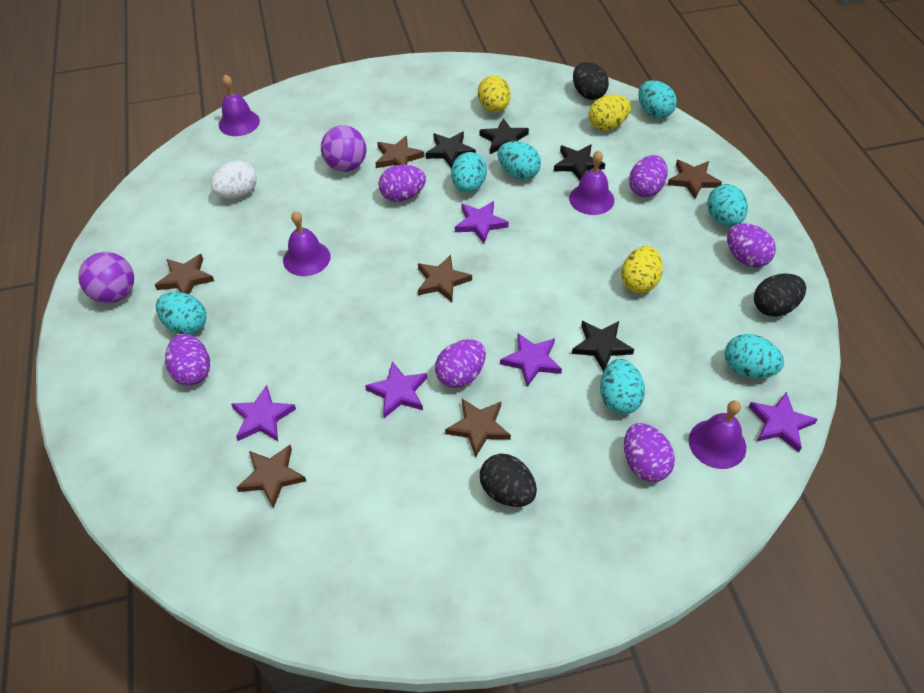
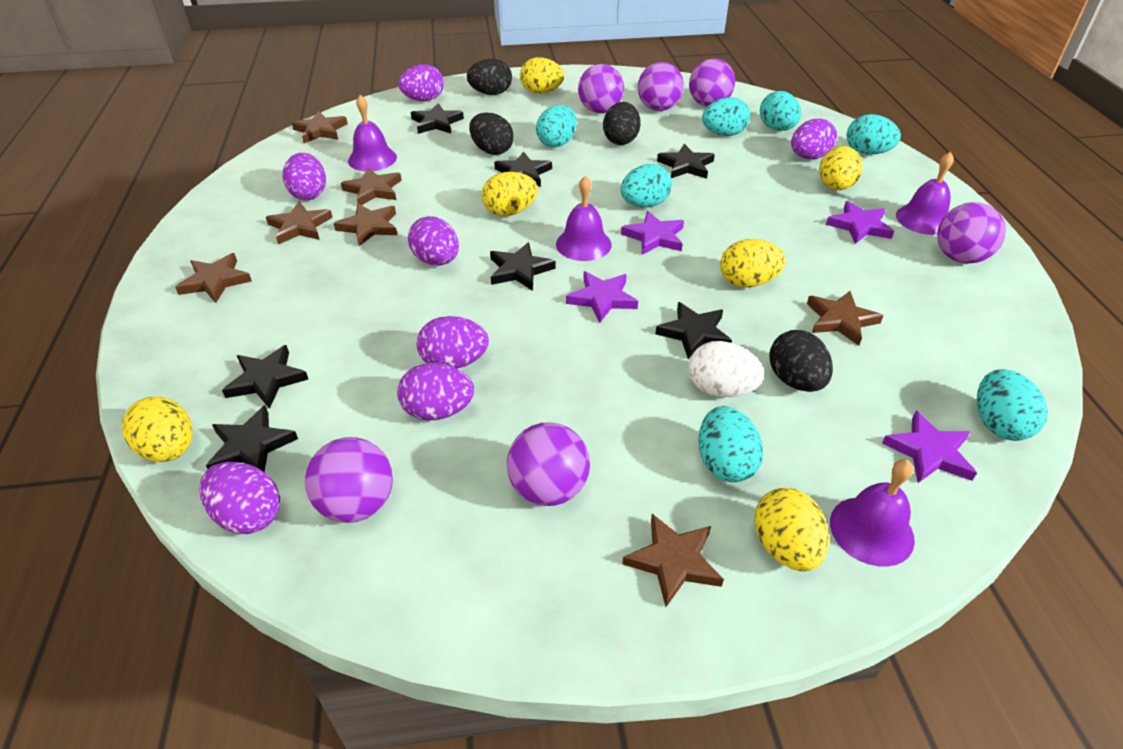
black egg: [480,454,537,507] [573,62,609,100] [754,273,806,317] = 3 -> [467,59,512,95] [469,112,514,155] [603,102,641,145] [769,330,833,392] = 4
black star: [425,131,476,169] [480,118,529,154] [554,144,605,180] [572,321,634,371] = 4 -> [206,405,298,472] [222,345,309,409] [411,103,464,134] [490,242,556,291] [494,151,552,187] [655,302,732,359] [657,144,715,179] = 7
brown star: [155,254,214,294] [236,445,306,509] [376,136,425,168] [418,255,472,302] [445,399,511,458] [667,160,722,199] = 6 -> [175,253,252,303] [266,202,333,244] [292,111,348,143] [334,203,397,246] [341,168,402,205] [622,514,724,607] [807,291,884,346] = 7
purple ball: [78,252,134,303] [321,125,366,172] = 2 -> [305,437,393,523] [507,422,590,506] [578,64,624,113] [638,62,684,111] [689,58,735,107] [937,202,1006,264] = 6
purple egg: [165,334,210,386] [378,165,426,202] [435,339,486,388] [624,423,675,482] [629,155,668,197] [727,223,776,268] = 6 -> [199,462,280,534] [282,153,326,200] [397,363,474,421] [398,64,444,101] [408,216,459,265] [417,316,489,369] [791,118,837,159] = 7
purple star: [231,385,296,441] [365,361,427,418] [455,201,509,243] [500,333,562,387] [749,392,818,452] = 5 -> [566,271,638,323] [621,211,684,255] [826,201,894,244] [882,411,977,483] = 4
yellow egg: [478,75,511,112] [589,95,631,131] [621,246,663,293] = 3 -> [122,396,192,462] [482,172,538,216] [520,57,564,93] [720,239,786,288] [754,488,829,571] [819,146,863,190] = 6

